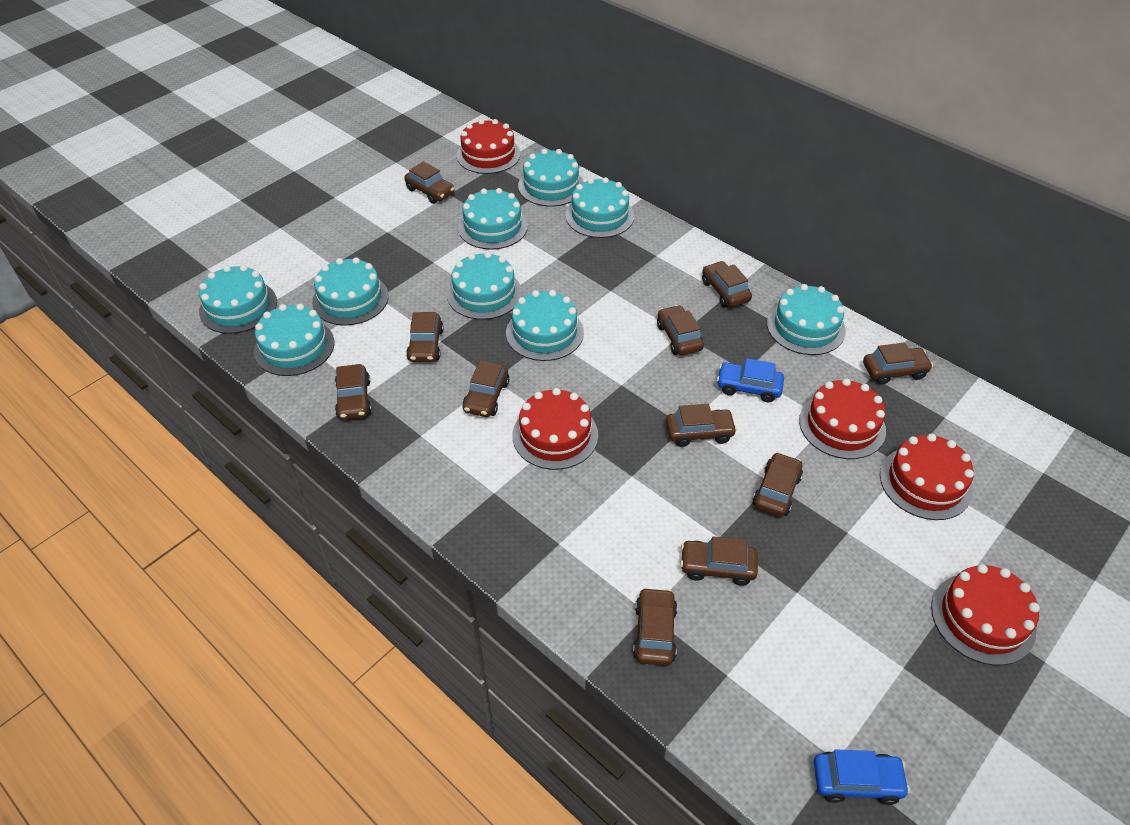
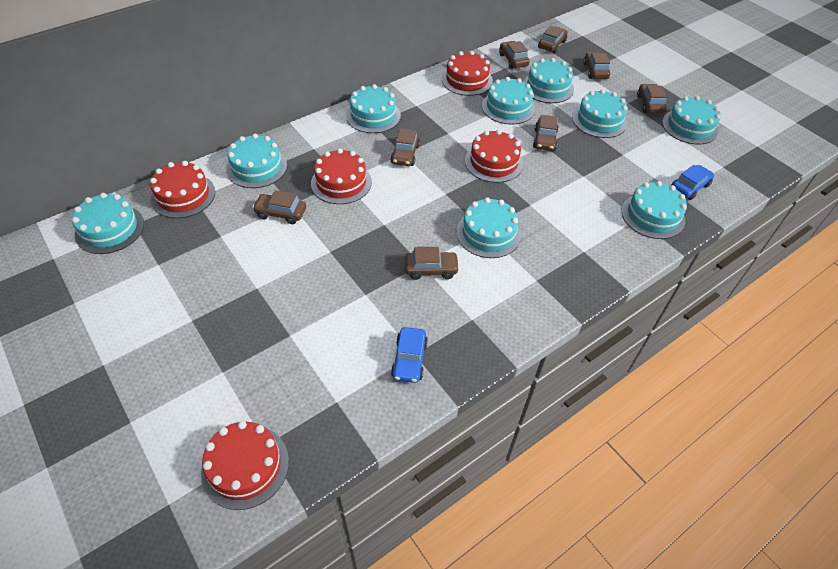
brown car: [335,364,372,420] [404,161,454,204] [406,312,443,362] [462,361,509,417] [633,587,677,666] [657,305,704,355] [666,404,737,447] [680,536,758,586] [702,261,752,308] [752,452,803,517] [863,342,933,385] = 11 -> [252,190,306,224] [390,129,420,166] [405,247,460,280] [499,41,530,69] [533,115,559,151] [538,26,568,53] [583,52,610,79] [637,84,667,113] = 8

